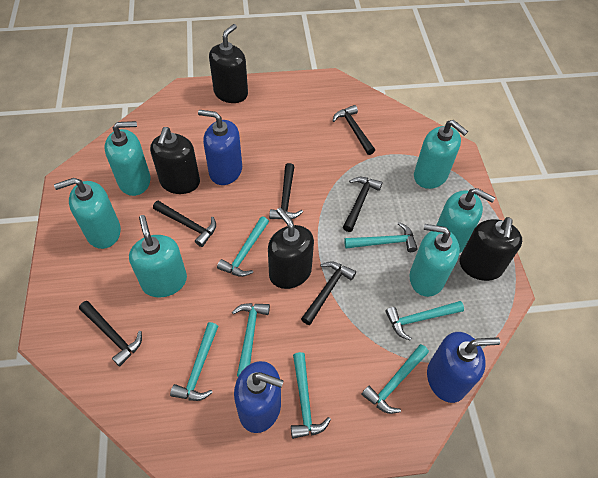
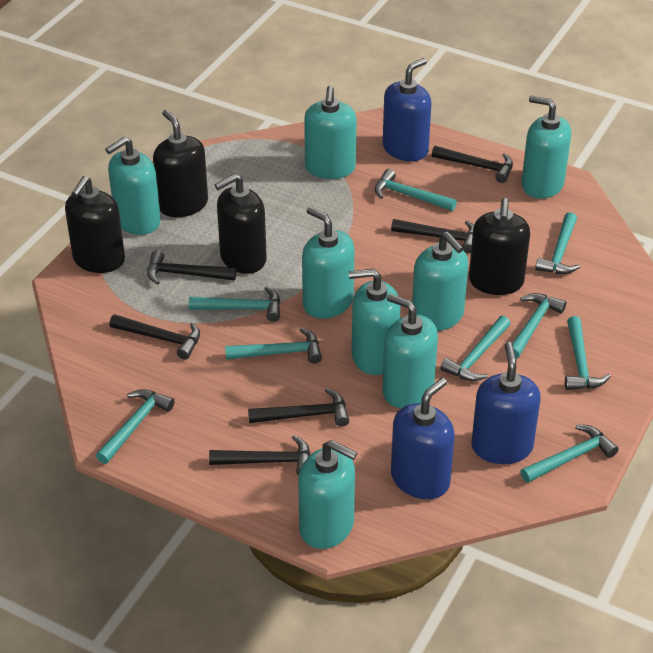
turquoise hammer: [170,322,218,401] [217,217,269,277] [232,303,270,377] [291,352,331,439] [344,222,418,252] [361,344,429,414] [386,301,464,341] = 7 -> [96,389,175,464] [189,286,280,322] [225,328,322,364] [375,169,457,211] [440,316,510,381] [512,293,566,359] [521,425,619,483] [535,212,580,274] [565,316,611,390] = 9
turquoise soap dispenser: [54,178,121,249] [105,121,150,196] [129,215,187,298] [410,224,460,297] [414,120,468,189] [436,188,495,253] = 6 -> [105,137,161,235] [298,440,358,549] [302,207,354,319] [304,86,357,179] [349,269,401,375] [382,294,438,408] [412,232,468,331] [521,96,571,199] = 8

